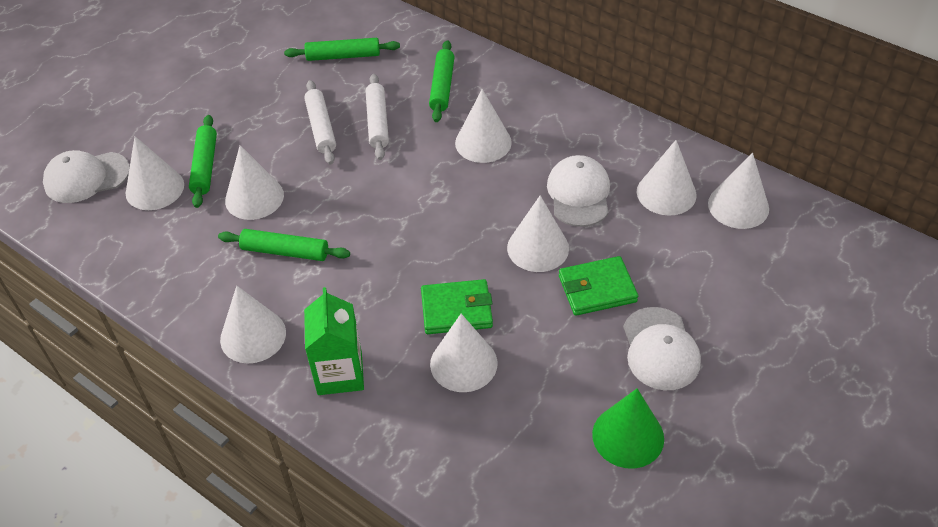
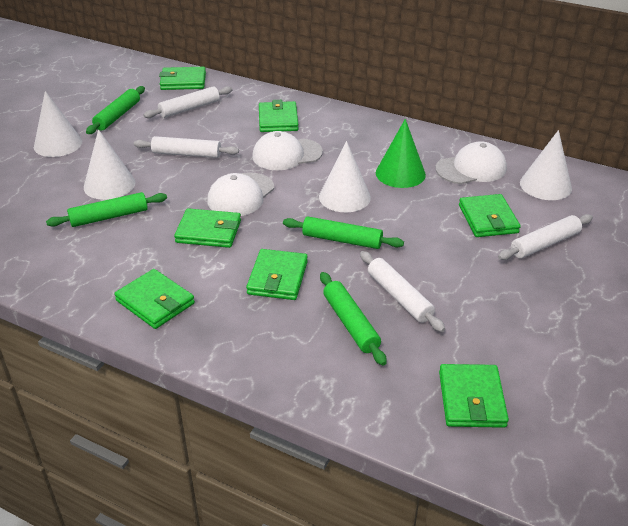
green carton: [304,287,364,395] = 1 -> none = 0
green wallet: [421,279,493,334] [559,256,638,316] = 2 -> [114,269,195,329] [159,67,206,90] [174,208,241,248] [246,249,308,300] [259,100,299,132] [439,364,509,428] [459,194,521,237] = 7
white cone: [126,136,184,210] [220,286,286,364] [225,145,284,220] [430,314,498,392] [455,89,512,163] [507,195,569,272] [637,140,697,216] [708,152,769,229] = 8 -> [34,91,82,157] [84,129,136,200] [319,141,371,212] [520,130,572,200] = 4
white rolling pin: [304,80,336,164] [366,74,389,160] = 2 -> [134,136,239,158] [143,86,233,118] [360,251,445,332] [498,214,593,260] = 4

